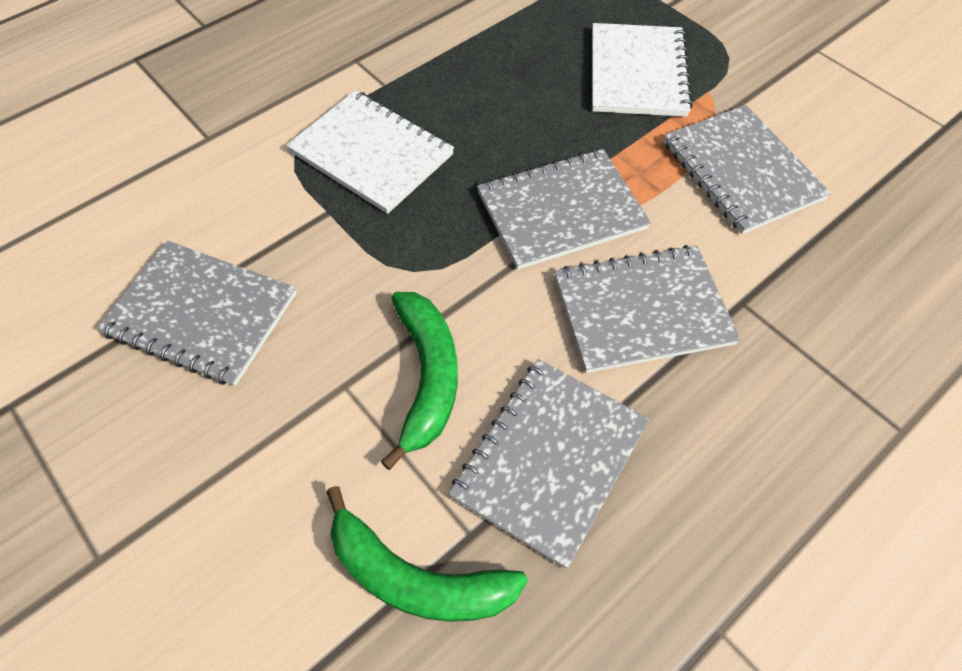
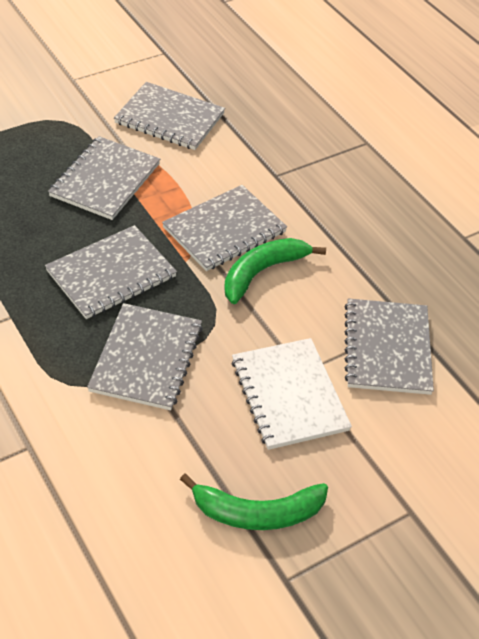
grey notebook: [97,241,297,386] [448,359,650,569] [477,149,651,270] [554,245,741,373] [663,105,831,234] = 5 -> [45,225,177,319] [48,136,160,220] [87,303,203,410] [114,82,225,150] [162,185,287,271] [344,298,434,395] = 6
white notebook: [286,90,454,214] [592,23,693,117] = 2 -> [232,338,352,450] = 1

